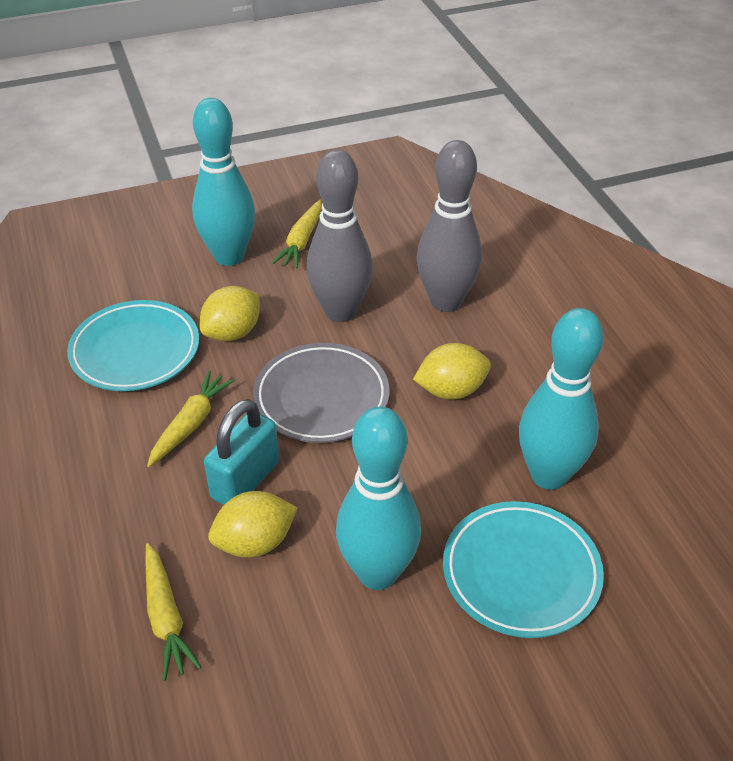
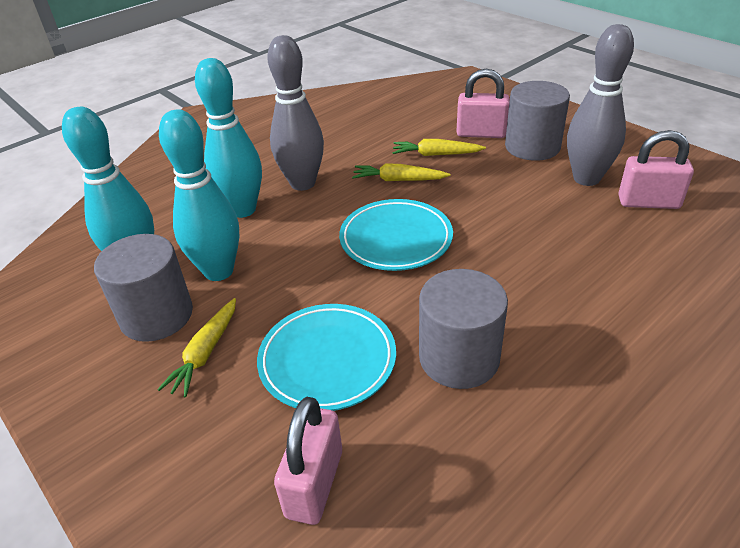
grey cylinder: none = 0 -> [94,234,193,342] [419,269,508,389] [505,81,570,161] = 3
grey plate: [253,343,389,443] = 1 -> none = 0
pink padlock: none = 0 -> [274,397,342,525] [456,69,510,138] [618,130,694,209] = 3
turquoise padlock: [204,399,279,505] = 1 -> none = 0
yellow lemon: [200,286,260,341] [208,491,298,558] [413,343,491,399] = 3 -> none = 0

